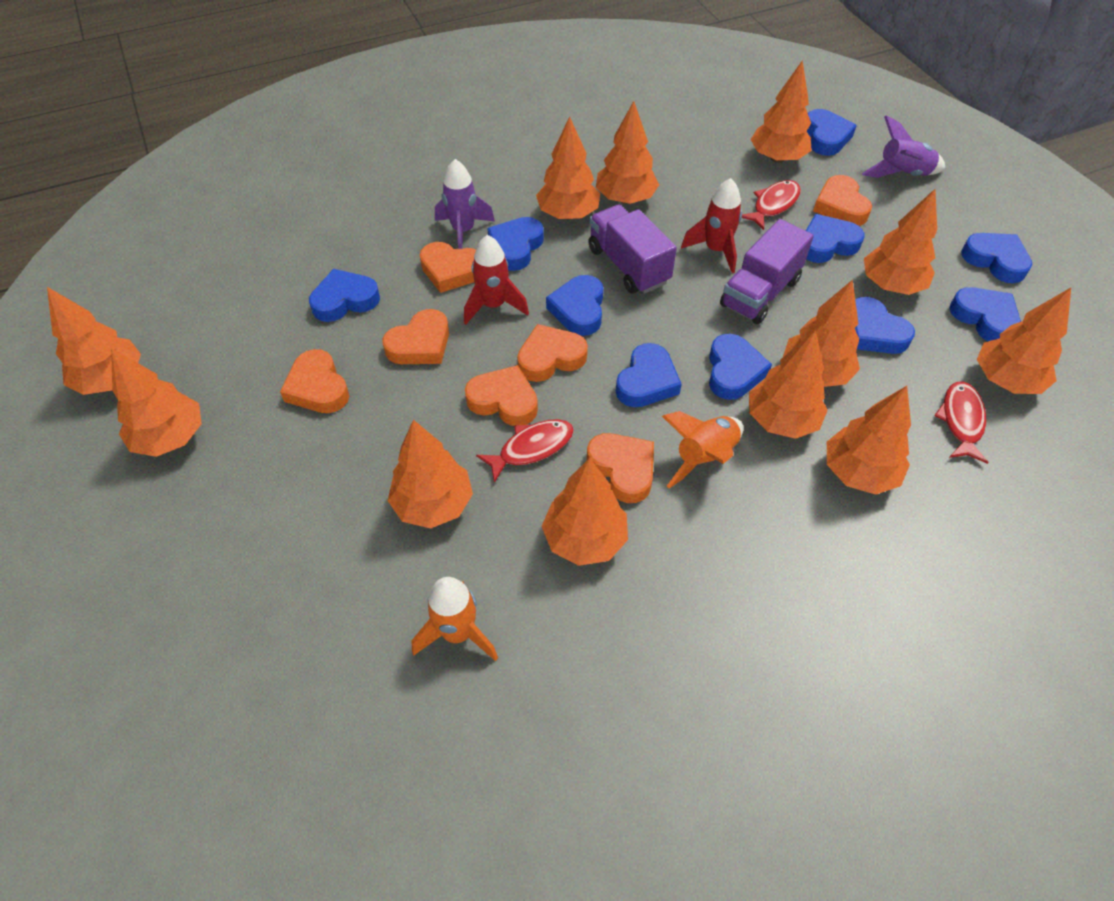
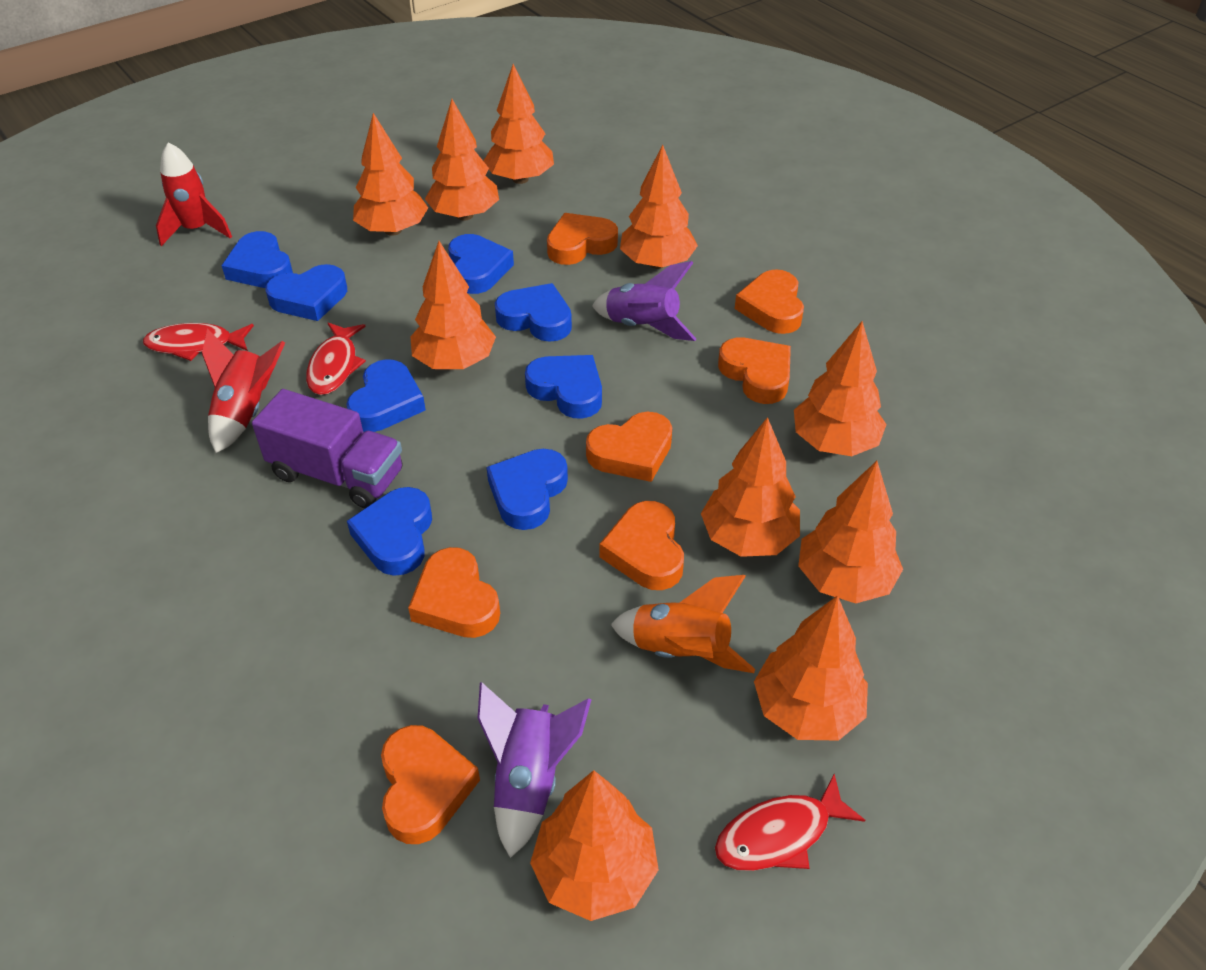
blue heart: [309,269,380,322] [487,217,544,271] [546,275,603,336] [616,343,682,407] [709,334,772,400] [806,214,865,263] [807,109,857,156] [855,297,915,354] [949,287,1021,341] [961,233,1032,283] = 10 -> [221,231,293,288] [266,264,347,321] [346,359,426,432] [347,487,432,576] [448,234,514,294] [486,449,568,530] [495,283,572,342] [525,355,602,419] = 8
orange rocket: [411,577,498,661] [662,411,744,489] = 2 -> [611,575,755,673] = 1
orange tree: [47,287,141,395] [111,348,202,457] [388,420,473,528] [536,116,600,219] [542,458,628,566] [596,101,659,204] [749,330,828,439] [750,60,812,163] [783,280,860,387] [827,386,911,494] [864,189,937,295] [977,288,1071,394] = 12 -> [353,113,428,236] [410,241,496,369] [425,99,499,221] [484,64,554,184] [530,770,659,921] [620,144,698,269] [701,417,800,557] [754,595,868,741] [794,321,887,456] [798,461,903,603] = 10
purple truck: [588,204,677,294] [720,219,814,324] = 2 -> [252,389,402,508] = 1

